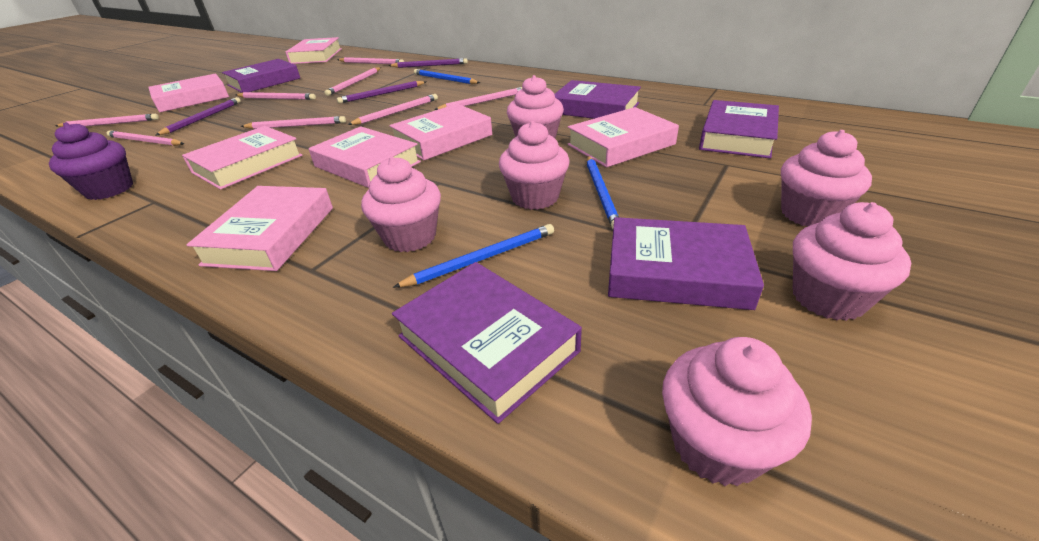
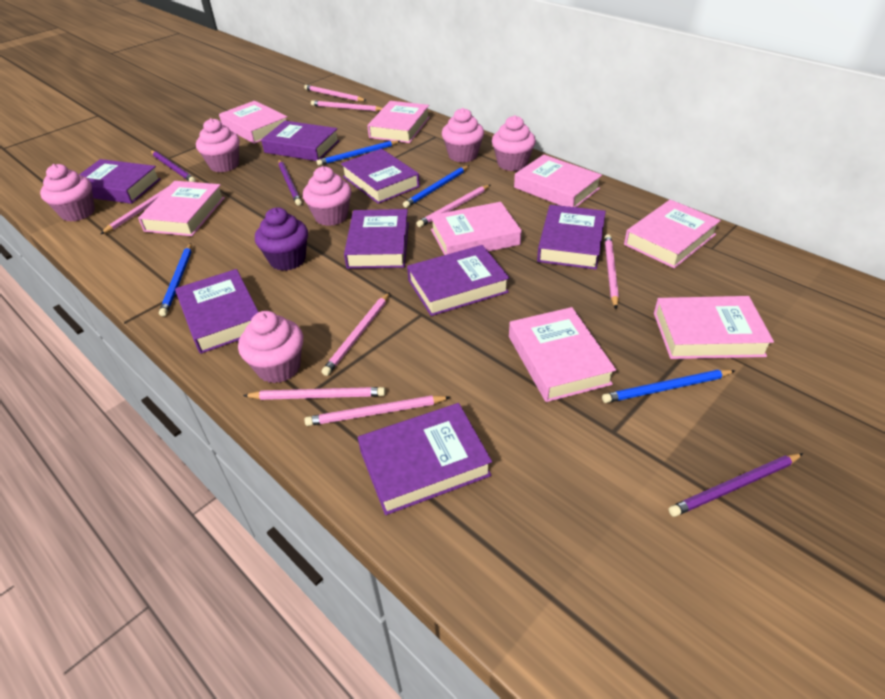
blue pencil: [393,224,554,288] [414,69,480,84] [587,156,619,229] = 3 -> [159,243,192,317] [317,141,400,166] [403,166,469,208] [602,370,735,403] = 4
pink book: [148,73,229,112] [182,126,303,190] [186,186,333,271] [285,37,342,64] [309,126,421,188] [389,104,492,160] [567,107,679,167] = 7 -> [138,181,225,236] [219,101,287,144] [367,101,430,143] [430,202,522,255] [509,307,616,402] [514,154,602,207] [624,200,721,268] [654,296,774,359] = 8
purple book: [222,59,300,93] [392,262,582,424] [555,80,641,119] [608,217,764,310] [699,100,779,159] = 5 -> [79,159,161,204] [175,269,258,354] [261,121,339,161] [341,149,420,204] [344,209,409,269] [358,403,492,515] [407,245,510,316] [537,205,606,270] = 8

